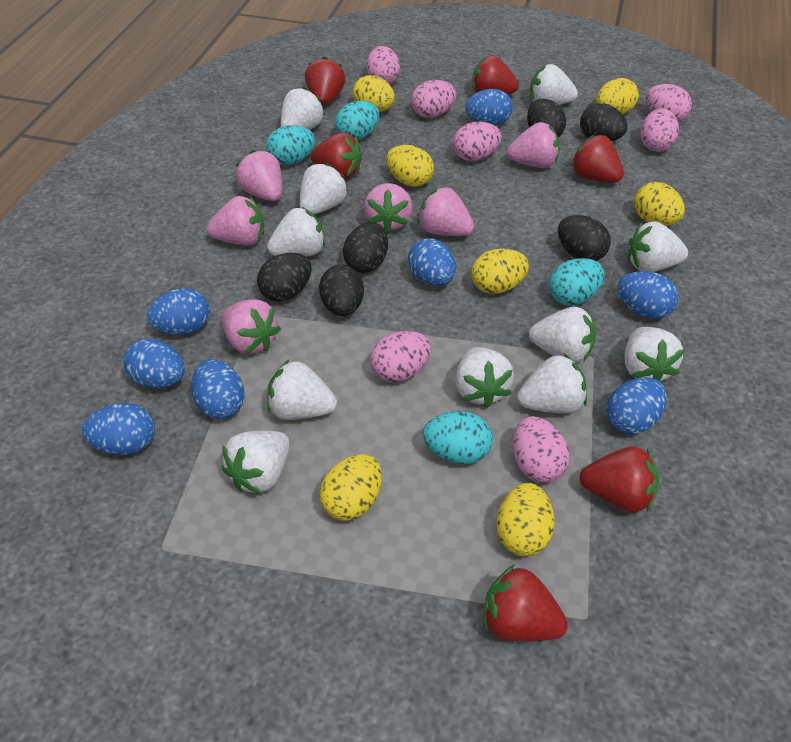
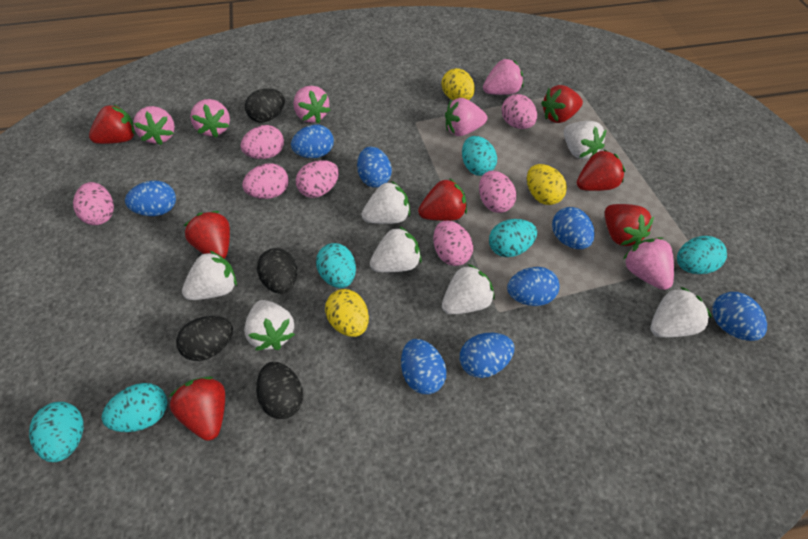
black egg: [257,253,312,302] [319,265,364,316] [343,222,388,273] [527,99,566,138] [558,215,611,261] [580,104,627,141] = 6 -> [176,316,233,361] [245,88,285,123] [256,362,303,419] [257,248,297,294] = 4
red strawberry: [305,57,345,105] [310,132,362,179] [472,55,519,94] [483,564,568,642] [571,135,624,183] [579,447,659,512] = 6 -> [89,104,135,144] [169,377,225,441] [184,211,230,259] [418,178,467,221] [541,85,583,123] [577,150,625,191] [605,204,654,247] = 7
turquoise egg: [266,125,316,165] [335,101,379,140] [423,411,493,464] [549,258,605,306] = 4 -> [29,402,84,462] [102,383,167,432] [316,243,356,288] [462,136,497,176] [489,219,537,257] [677,236,727,274] = 6
white strawberry: [222,431,289,494] [267,207,326,257] [267,360,337,420] [281,87,325,130] [300,163,348,215] [455,347,514,408] [517,354,587,413] [529,307,596,363] [530,64,578,105] [625,327,684,382] [628,221,688,272] = 11 -> [182,251,237,300] [244,300,295,351] [362,181,410,224] [370,226,421,272] [442,264,495,314] [564,121,607,159] [651,287,712,337] = 7
yellow egg: [320,454,382,521] [352,75,395,112] [386,145,434,187] [471,249,529,294] [496,483,555,556] [596,78,639,114] [634,182,685,226] = 7 -> [325,289,369,337] [442,68,475,100] [527,164,567,205] = 3

